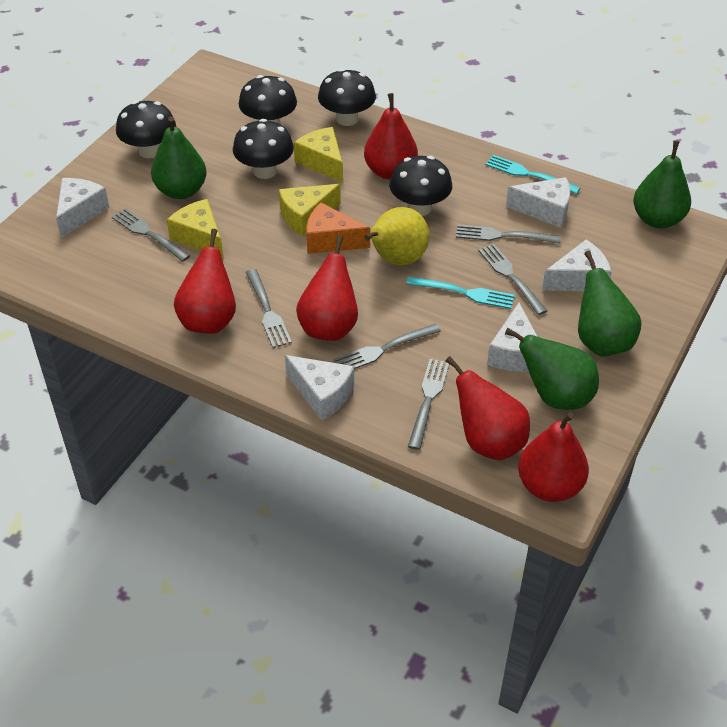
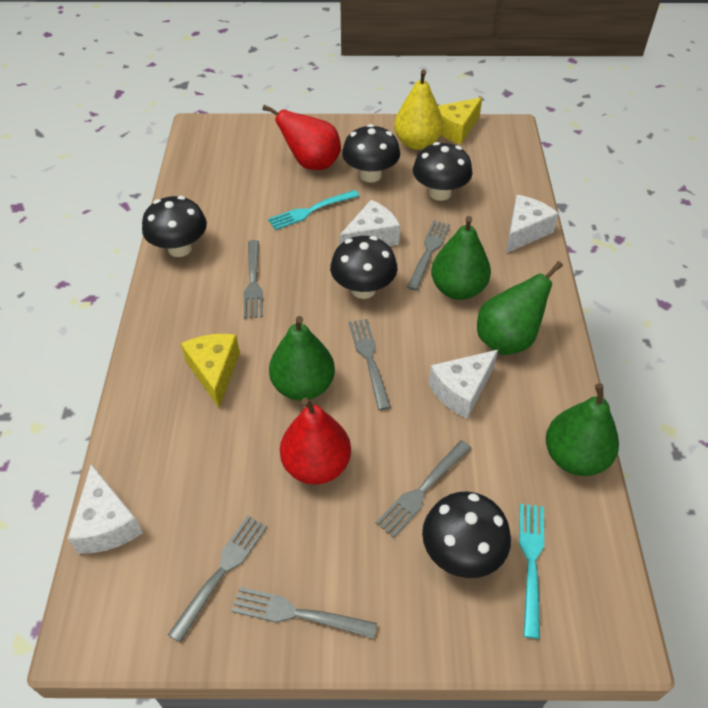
orange cheese: [306,203,370,254] = 1 -> none = 0
red pear: [174,229,236,334] [296,235,358,341] [364,93,418,180] [446,356,530,460] [518,412,589,502] = 5 -> [262,105,341,170] [280,398,351,485] = 2
white cheese: [56,178,109,238] [285,355,354,421] [487,303,538,372] [506,177,570,228] [542,239,612,291] = 5 -> [68,464,143,554] [339,200,400,246] [429,350,498,419] [506,195,559,253] = 4
yellow cheese: [167,199,223,258] [279,184,341,236] [294,127,343,183] = 3 -> [181,334,240,408] [438,97,482,145] = 2

